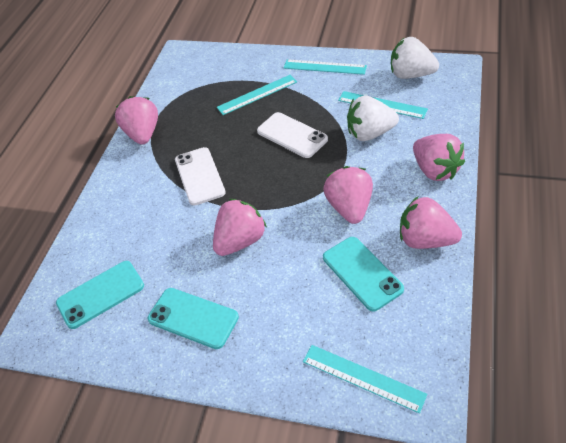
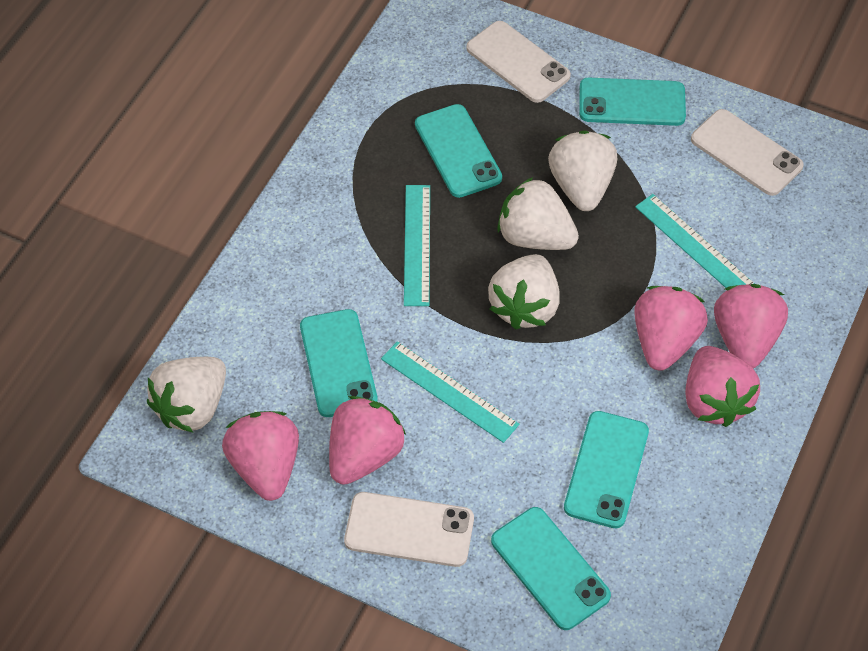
turquoise phone: [56,261,144,329] [148,288,239,349] [323,237,404,312] = 3 -> [300,309,378,417] [415,104,502,198] [491,507,611,630] [564,411,649,528] [579,78,686,126] = 5
turquoise ruler: [217,75,297,115] [284,59,367,75] [303,345,427,414] [338,91,428,119] = 4 -> [381,341,519,443] [404,185,430,306] [635,194,755,288] = 3
white phone: [175,147,226,206] [257,112,328,158] = 2 -> [344,492,474,567] [466,21,571,103] [691,109,804,196] = 3
white strawberry: [347,96,399,141] [391,37,439,79] = 2 -> [147,357,226,433] [488,254,560,330] [497,177,579,250] [548,131,617,211] = 4

